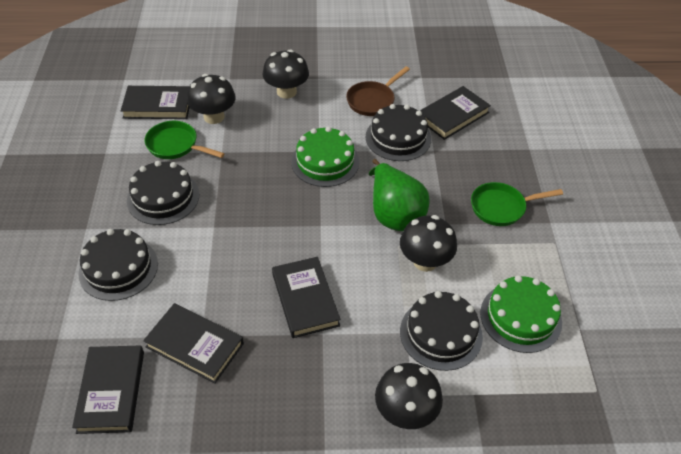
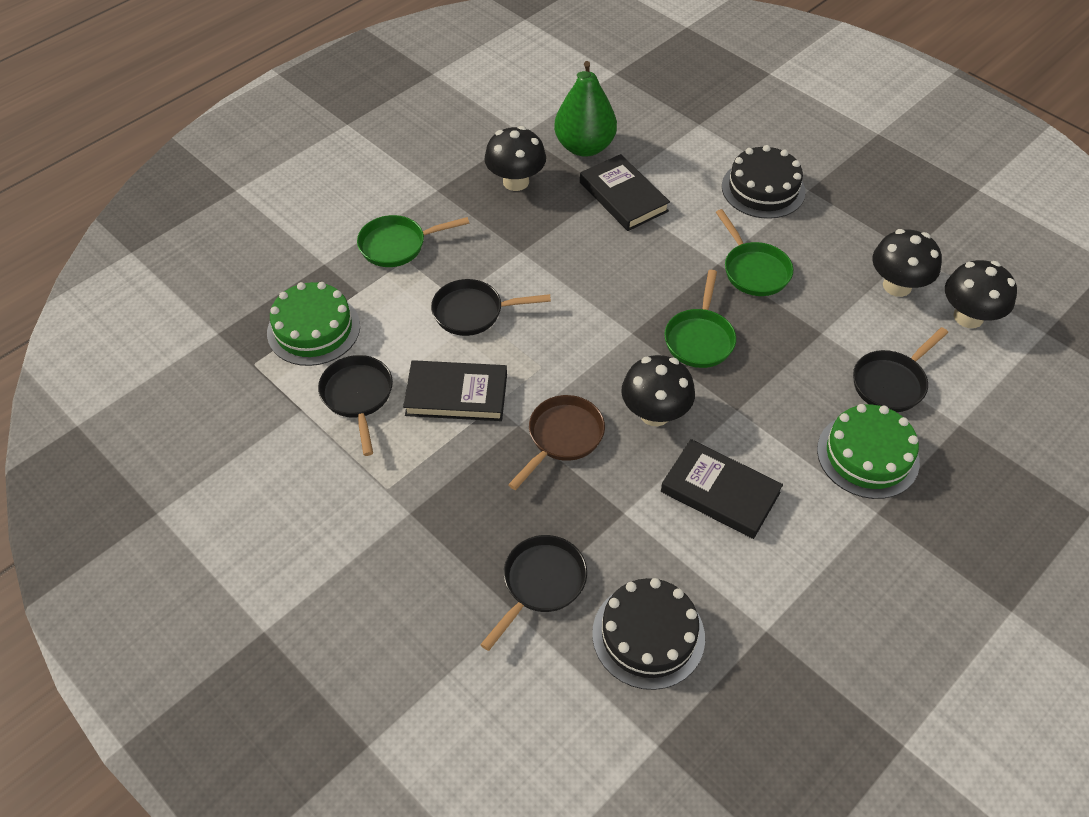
black book: [72,345,144,434] [121,86,190,119] [143,303,244,384] [272,257,340,338] [420,86,491,140] = 5 -> [403,360,507,421] [580,154,670,231] [661,439,783,539] = 3
black cake: [78,229,158,301] [127,161,199,225] [366,104,431,161] [400,291,483,371] = 4 -> [592,578,705,690] [722,145,806,219] = 2
black pan: none = 0 -> [318,355,393,456] [431,279,551,336] [480,535,587,651] [853,327,948,412] = 4
green pan: [145,121,225,159] [471,182,563,226] = 2 -> [357,215,469,267] [664,270,736,368] [716,209,793,296] = 3

